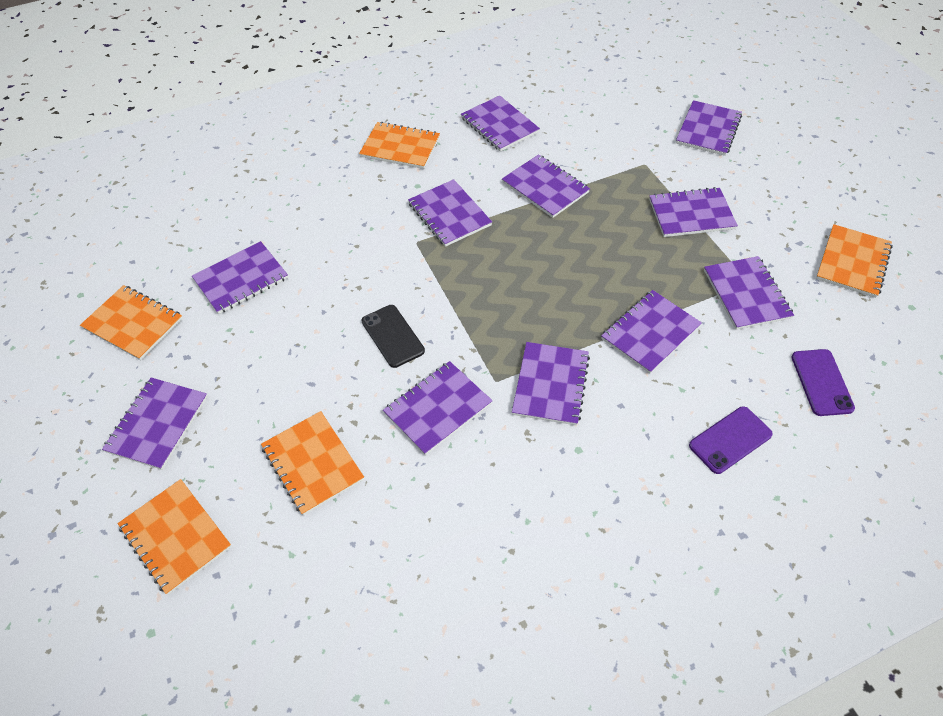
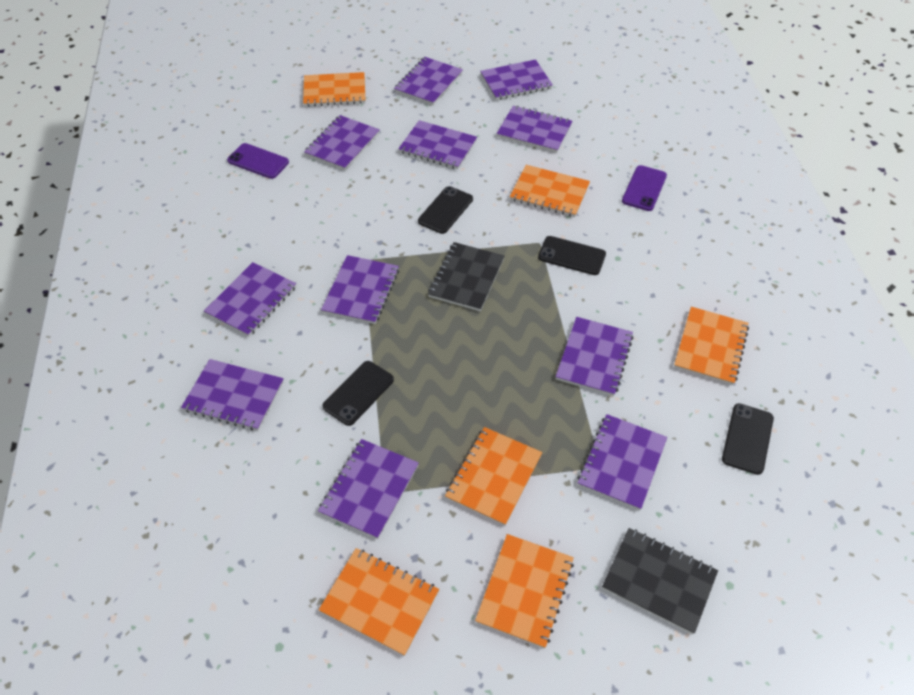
black notebook: none = 0 -> [428,242,505,311] [602,528,718,634] = 2
black phone: [362,305,425,368] = 1 -> [322,361,394,426] [418,186,473,234] [538,236,606,275] [722,403,774,475] = 4
orange notebook: [80,285,183,360] [117,479,232,595] [261,411,364,515] [359,122,440,169] [816,224,893,298] = 5 -> [303,72,365,107] [319,548,439,656] [445,427,542,526] [475,534,574,649] [510,165,590,217] [674,307,749,385] = 6

